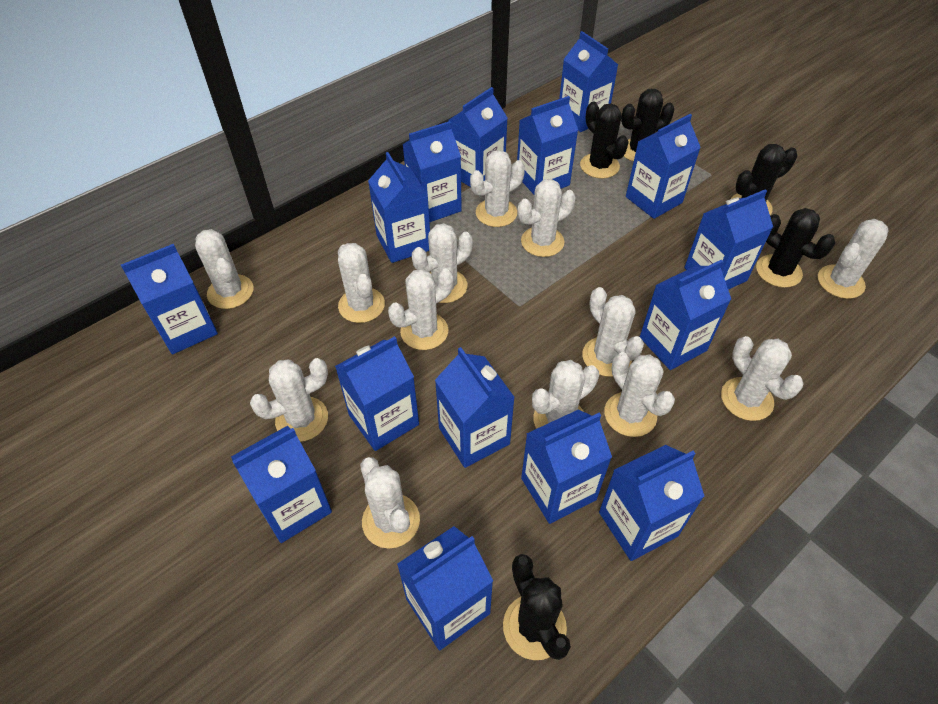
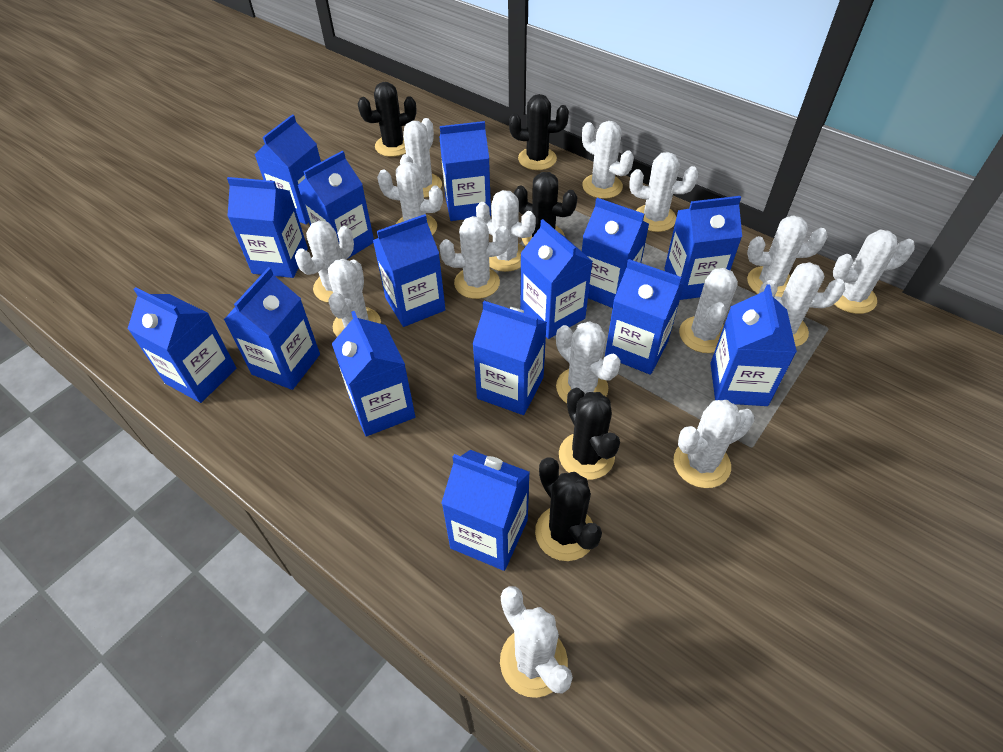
white cactus: [195,229,253,309] [250,358,328,442] [338,243,385,323] [360,457,420,548] [388,268,453,350] [412,223,473,303] [470,150,525,227] [518,179,575,257] [532,360,599,429] [582,287,644,377] [604,352,675,437] [721,336,804,421] [818,219,889,299] = 13 -> [295,221,354,303] [328,259,381,337] [377,162,443,235] [400,118,442,198] [440,216,510,299] [476,190,536,272] [500,586,573,698] [556,321,621,403] [582,121,634,199] [629,152,698,232] [674,400,754,488] [679,268,738,353] [747,215,828,297] [759,262,845,347] [833,229,915,314] = 15

